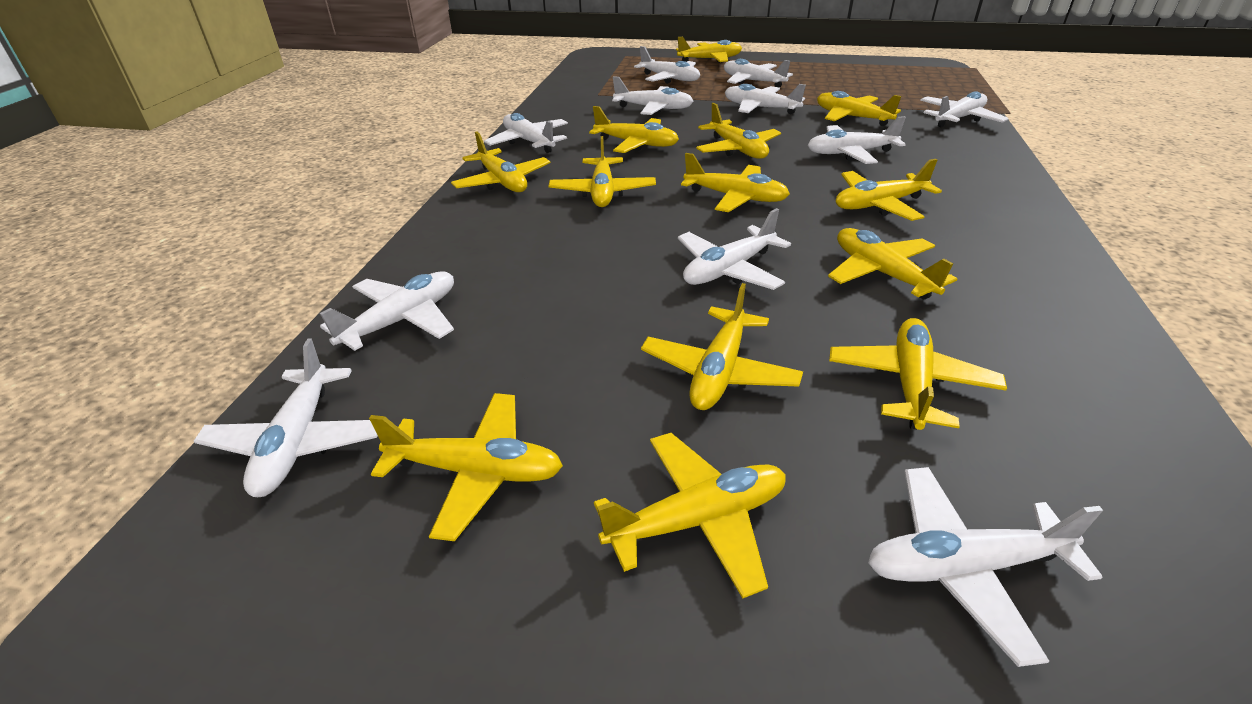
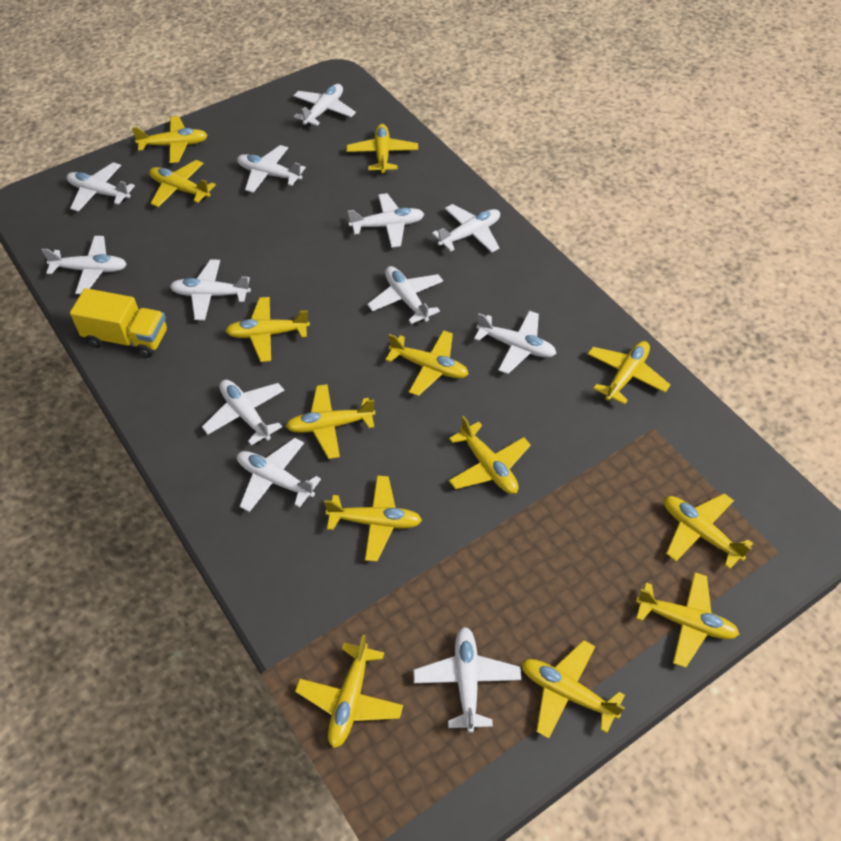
white plane: [194,338,378,497] [320,271,454,351] [484,113,568,153] [612,76,693,115] [634,46,700,84] [678,208,791,290] [724,59,793,87] [725,84,806,114] [808,116,906,164] [868,467,1103,667] [920,91,1009,127] = 11 -> [42,236,127,294] [67,162,135,212] [170,259,251,320] [202,380,284,445] [237,145,306,193] [237,438,321,512] [293,84,356,126] [348,193,424,248] [367,266,443,324] [413,627,521,733] [432,204,500,253] [474,311,557,374] = 12
yellow truck: none = 0 -> [70,288,167,358] = 1

